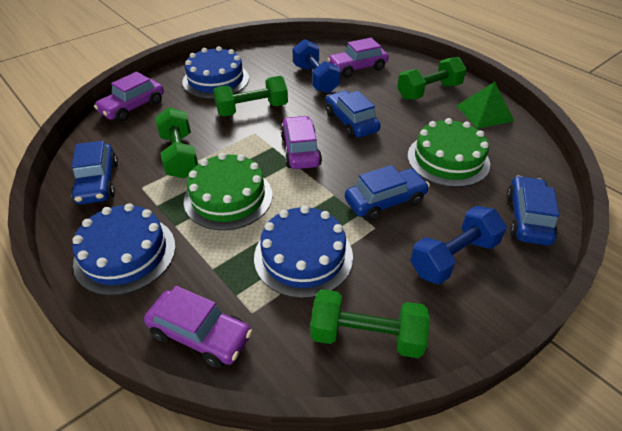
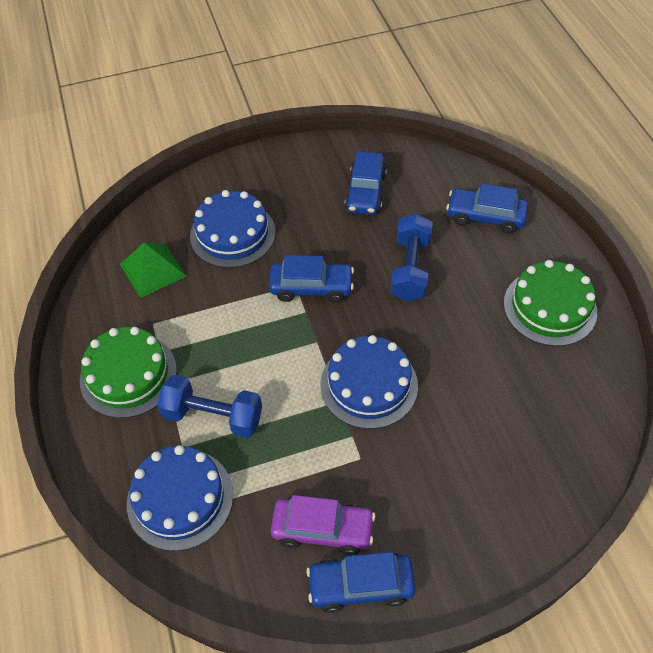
green dumbbell: [155,107,198,179] [213,76,288,117] [310,289,430,358] [397,57,467,100] = 4 -> none = 0
purple car: [94,72,164,122] [144,286,252,368] [281,116,322,169] [327,38,389,78] = 4 -> [271,495,375,555] = 1

